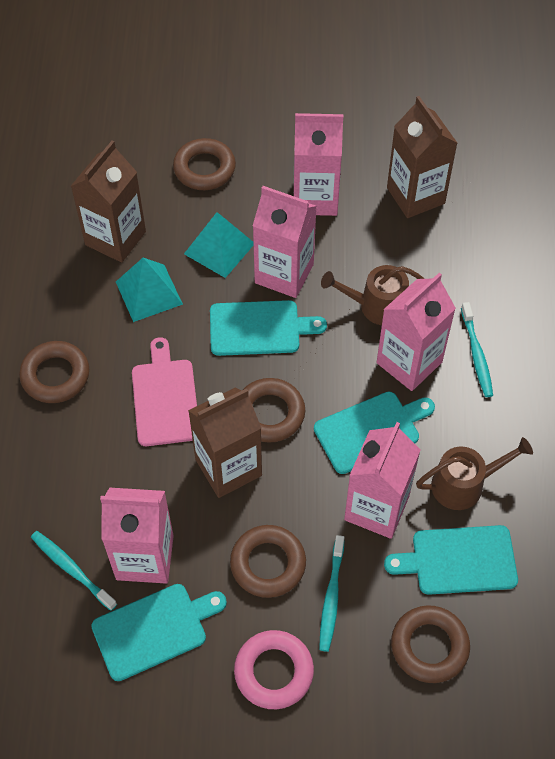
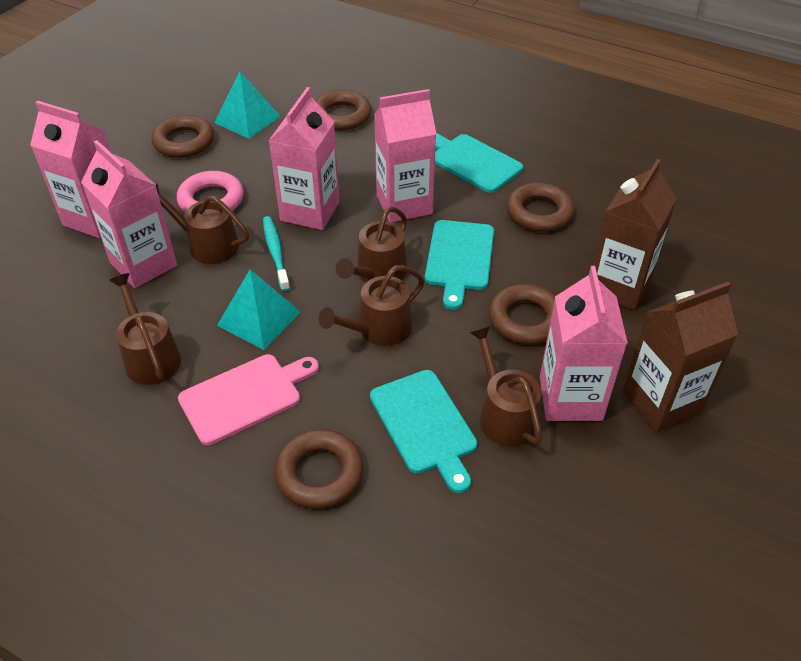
brown carton: [71,141,146,262] [188,387,262,498] [387,96,457,218] = 3 -> [593,159,677,310] [623,281,738,432] = 2
brown watering can: [321,265,425,325] [416,437,533,510] = 2 -> [109,273,181,385] [156,184,249,264] [319,265,425,346] [336,206,407,283] [470,326,542,447] = 5
turquoise cutting board: [91,584,227,681] [210,300,327,356] [314,392,435,474] [384,525,518,595] = 4 -> [370,370,477,493] [425,220,494,310] [435,133,523,193] = 3
turquoise toothbrush: [31,531,117,611] [319,535,344,652] [461,302,493,397] = 3 -> [263,216,290,292] = 1

